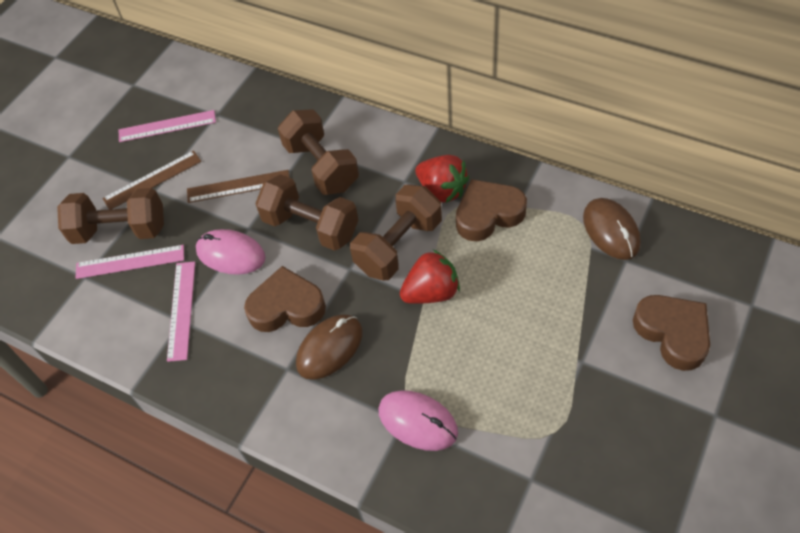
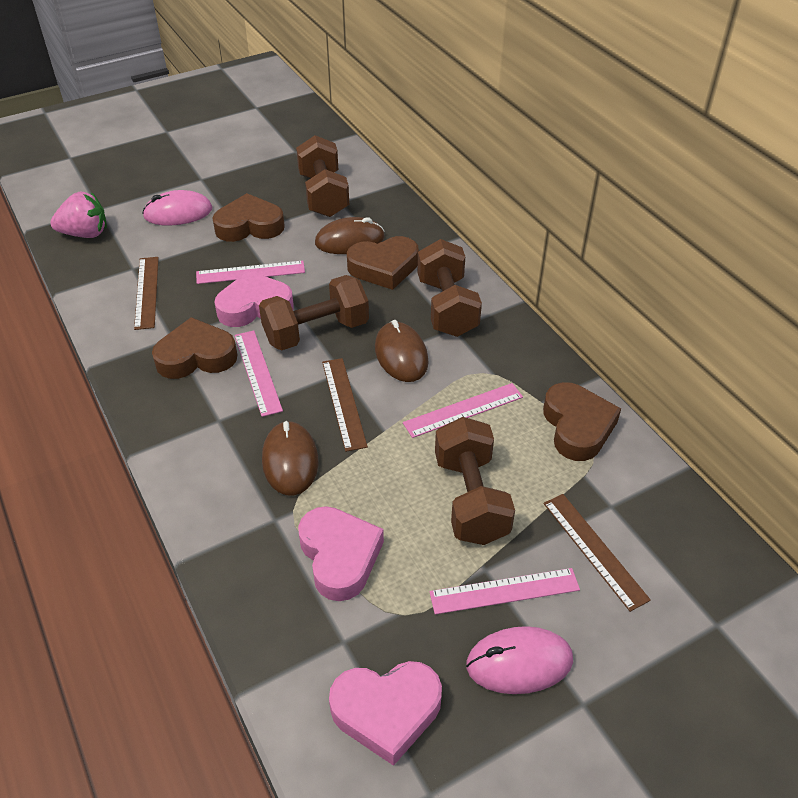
brown heart: [244,266,326,332] [456,179,527,241] [633,295,710,371] = 3 -> [152,317,237,379] [212,193,285,242] [347,236,419,290] [543,382,621,461] = 4
brown mouse: [296,314,363,380] [583,198,641,260] = 2 -> [262,421,318,496] [315,217,385,254] [375,320,429,382] = 3
brown ruler: [102,151,202,210] [187,170,290,203] = 2 -> [134,257,159,330] [322,358,368,452] [544,494,651,612] = 3
pink heart: none = 0 -> [215,271,294,327] [298,506,384,601] [329,661,442,766] = 3
pink ruler: [75,245,184,279] [119,110,216,142] [167,261,195,362] = 3 -> [196,261,305,284] [235,331,283,417] [403,383,523,438] [429,568,580,615] = 4
pink strawberry: none = 0 -> [50,192,107,238] = 1
red strawberry: [400,250,460,304] [415,155,469,203] = 2 -> none = 0

